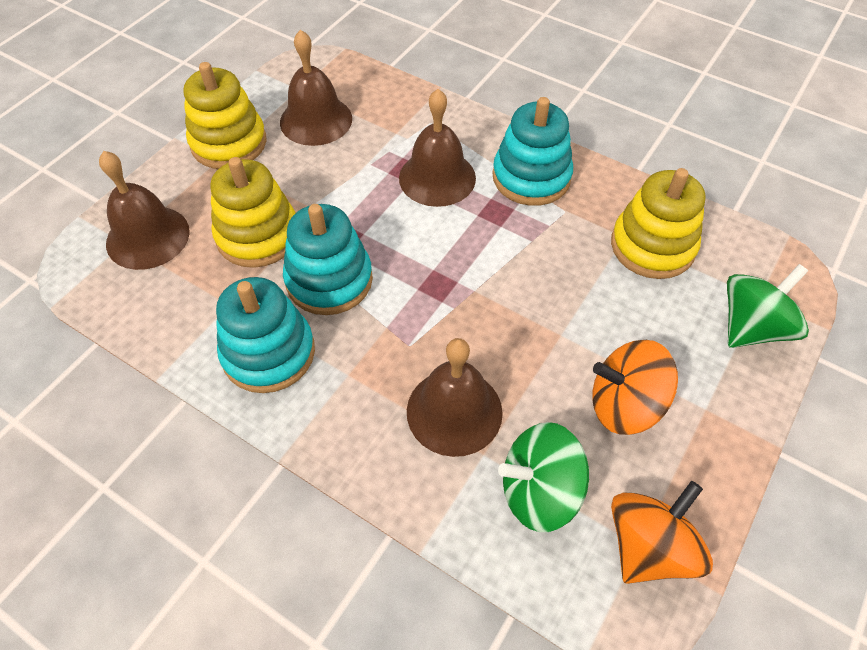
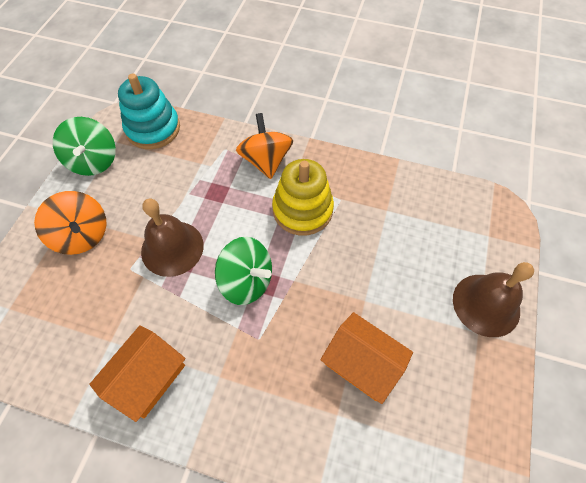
brown bell: [99,151,190,270] [280,30,352,146] [399,89,476,207] [407,338,503,457] = 4 -> [141,199,204,277] [453,262,534,337] = 2
orange house: none = 0 -> [89,325,185,422] [320,312,413,404] = 2
turquoise stacking toy: [216,277,315,393] [283,204,373,315] [493,97,573,206] = 3 -> [118,73,180,149] = 1
yellow stacking toy: [184,62,266,169] [210,157,296,268] [611,168,705,279] = 3 -> [272,159,334,236] = 1

